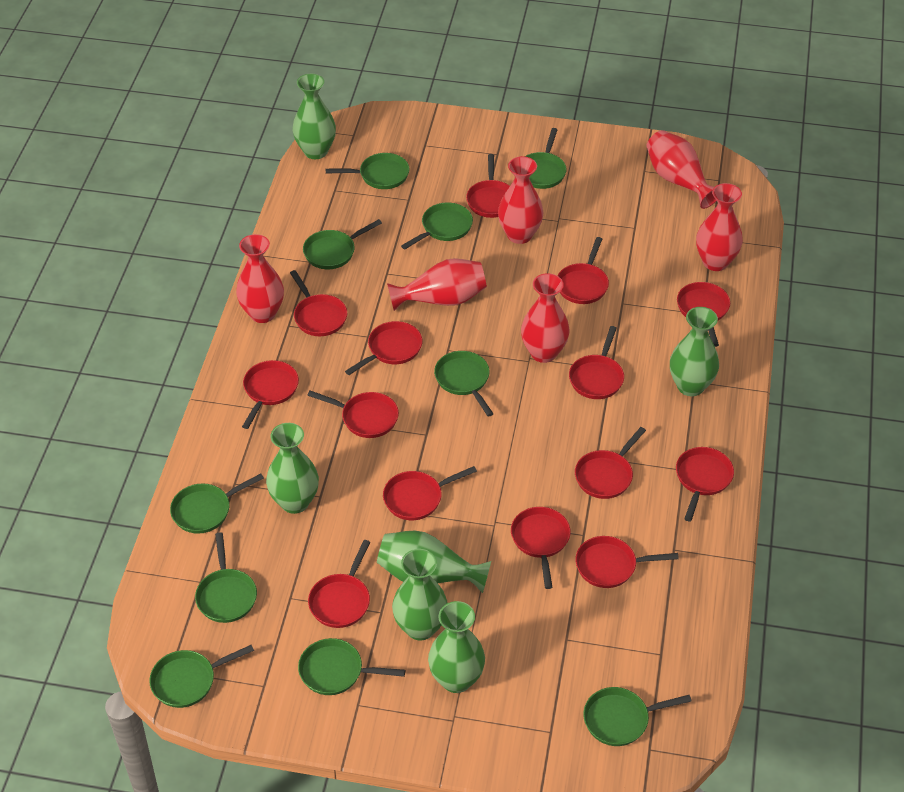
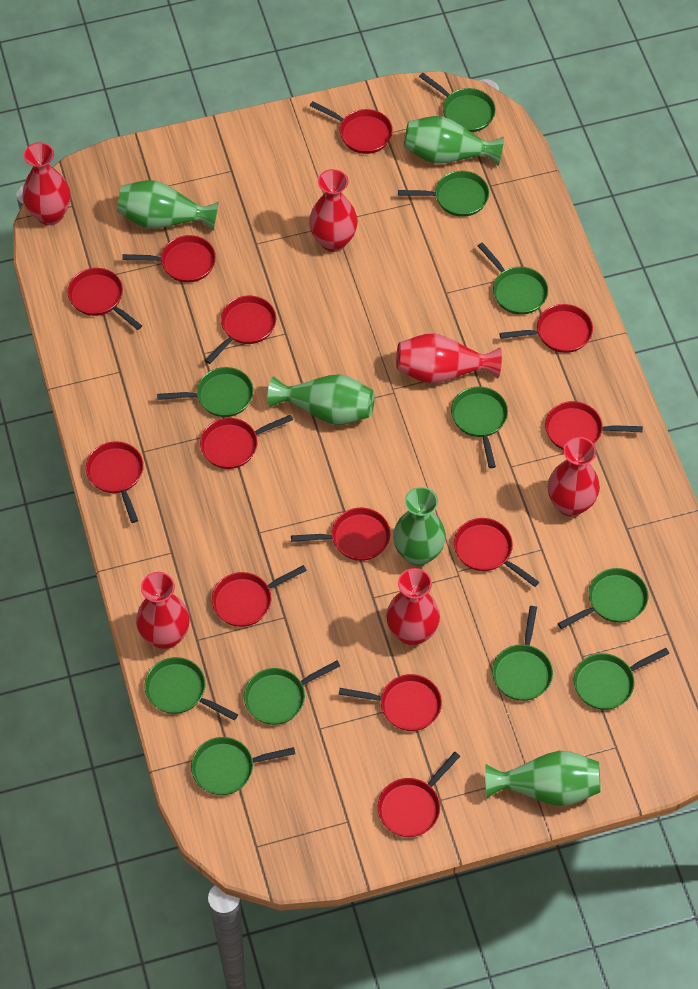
green pan: [149,645,254,708] [170,473,264,534] [195,532,257,623] [298,638,405,695] [303,219,382,269] [326,153,409,189] [401,203,473,249] [434,351,493,417] [525,128,567,189] [583,687,692,746] = 10 -> [144,657,238,721] [157,367,254,417] [191,737,295,795] [244,660,340,725] [398,171,489,217] [419,73,496,132] [451,386,508,468] [478,242,548,315] [492,606,553,701] [558,568,648,629] [574,648,669,710] = 11
green vase: [266,423,319,514] [293,74,336,159] [377,530,491,593] [392,549,448,641] [428,601,485,693] [670,307,719,396] = 6 -> [117,180,219,231] [267,374,375,425] [393,487,446,566] [404,116,504,165] [485,751,600,806] = 5
red pan: [242,360,299,429] [290,270,347,336] [307,391,399,438] [308,540,370,628] [345,321,422,375] [383,466,477,520] [466,154,510,218] [511,507,571,589] [557,237,609,304] [569,326,624,399] [575,427,646,499] [575,536,679,588] [676,447,734,522] [677,282,730,347] = 14 -> [67,268,142,330] [86,441,144,523] [122,235,216,283] [200,415,293,469] [205,296,276,364] [212,565,307,627] [291,508,390,561] [310,101,393,154] [339,674,442,731] [378,752,460,837] [454,518,539,587] [499,304,593,353] [545,401,643,450] = 13

